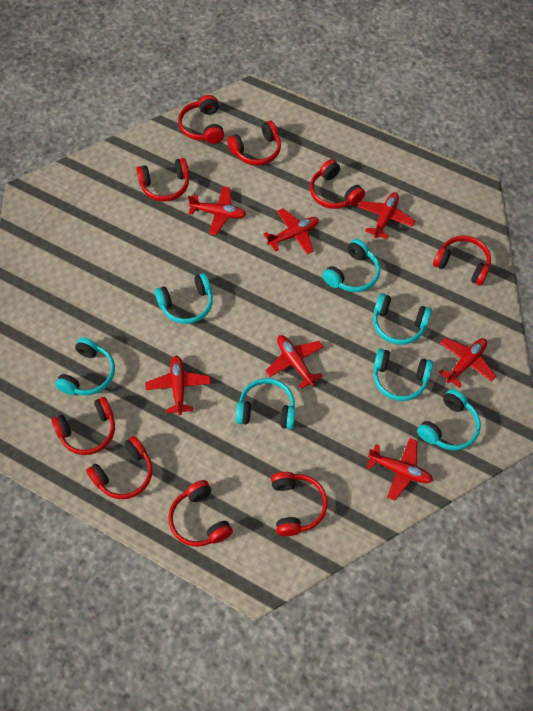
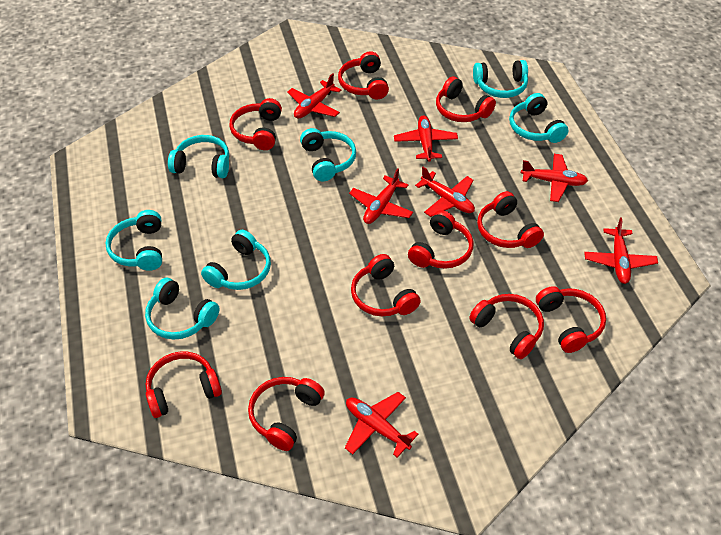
red headphones: [52,397,115,455] [86,436,153,499] [136,158,189,202] [168,480,233,547] [178,95,224,144] [227,121,281,165] [271,472,327,536] [310,159,365,209] [433,235,491,286] = 9 -> [146,352,222,418] [229,98,282,150] [248,377,325,451] [338,51,389,99] [351,254,421,316] [408,210,473,269] [436,76,496,122] [469,294,544,359] [477,191,544,248] [536,286,606,353] = 10

